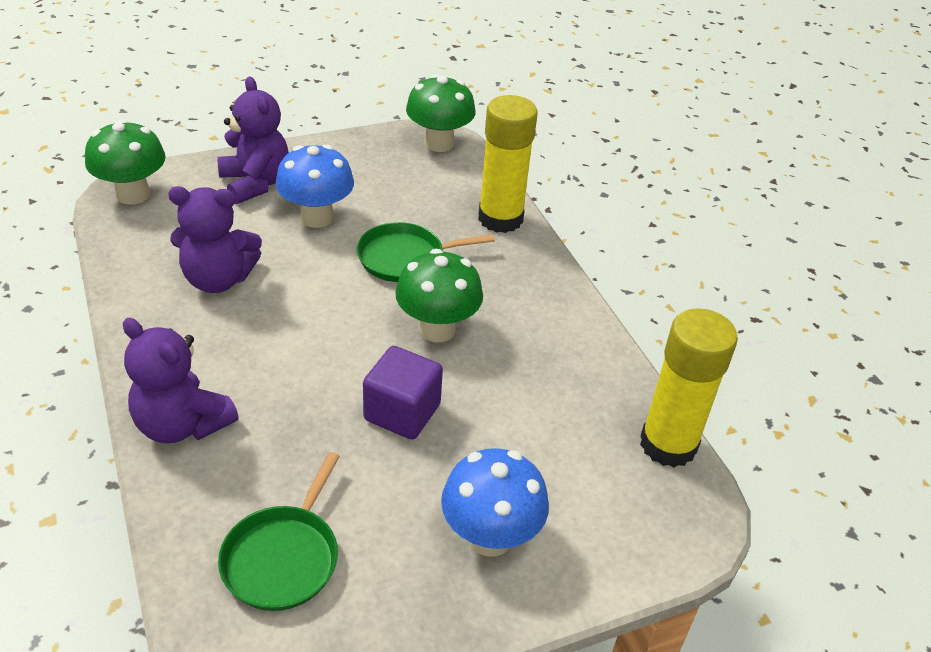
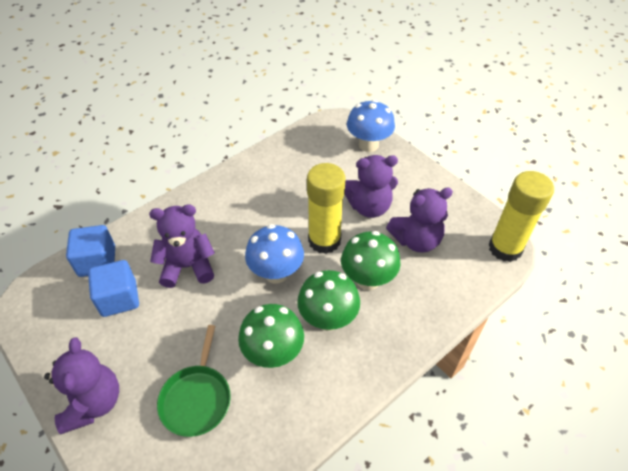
blue cube: none = 0 -> [66,225,115,277] [88,260,139,317] = 2
green pan: [218,452,340,611] [357,222,495,282] = 2 -> [157,325,231,437] = 1
purple cube: [363,346,443,440] = 1 -> none = 0
purple teddy bear: [123,318,239,443] [168,186,262,293] [217,76,289,204] = 3 -> [44,337,119,434] [149,204,215,288] [345,155,398,218] [386,188,453,253] = 4

